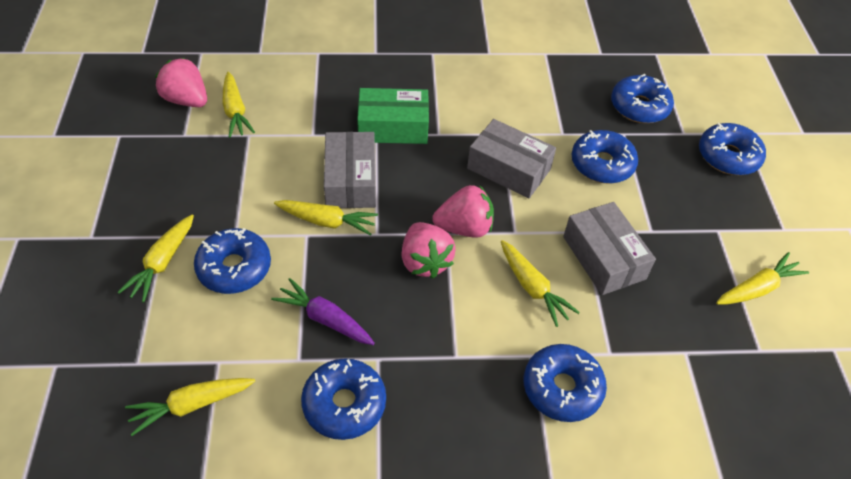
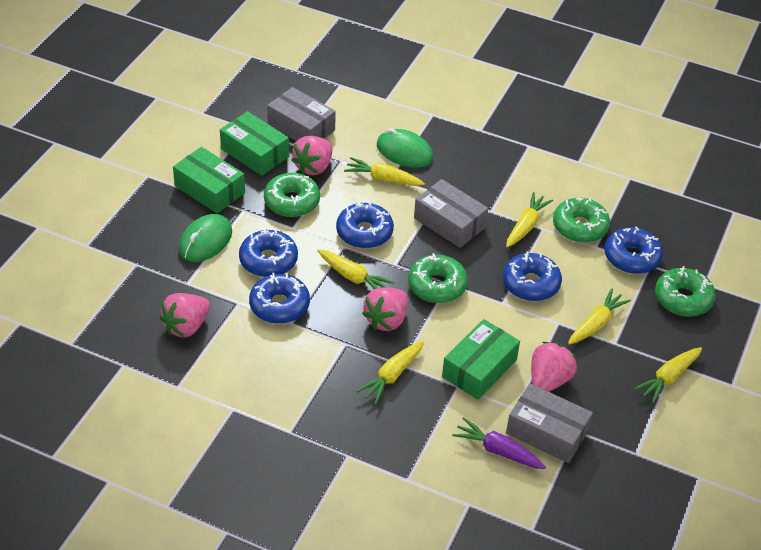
blue donut: [194,228,271,294] [301,358,386,440] [524,344,607,422] [571,130,638,184] [611,74,674,123] [699,123,766,175] = 6 -> [239,229,298,277] [249,273,310,324] [336,202,394,248] [503,251,562,301] [604,226,663,274] = 5
green box: [357,88,429,144] = 1 -> [173,147,245,214] [220,111,289,176] [442,319,520,400] = 3
green donut: none = 0 -> [264,173,320,217] [408,253,468,303] [553,198,610,243] [655,266,716,317] = 4
green mouse: none = 0 -> [179,214,232,262] [377,128,433,168] = 2
pink strawberry: [155,58,207,107] [402,222,456,279] [432,185,494,238] = 3 -> [160,293,210,338] [292,136,332,175] [362,287,408,331] [531,342,577,392] = 4

